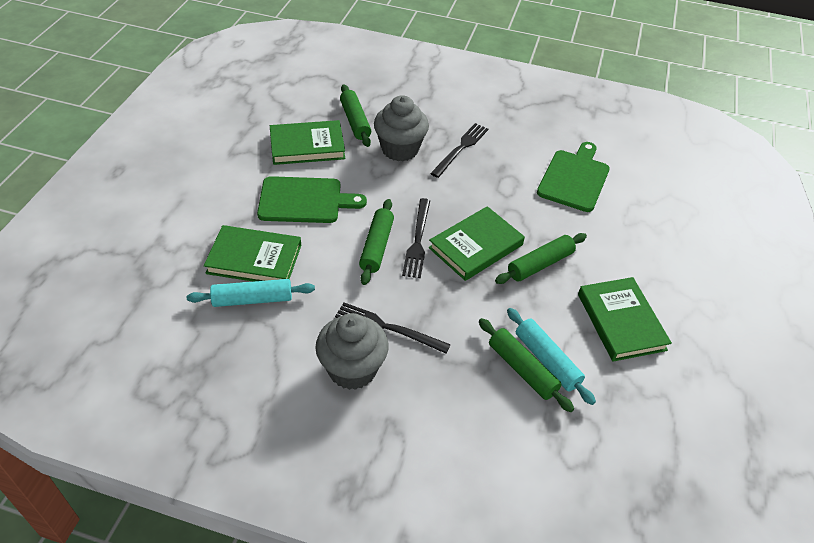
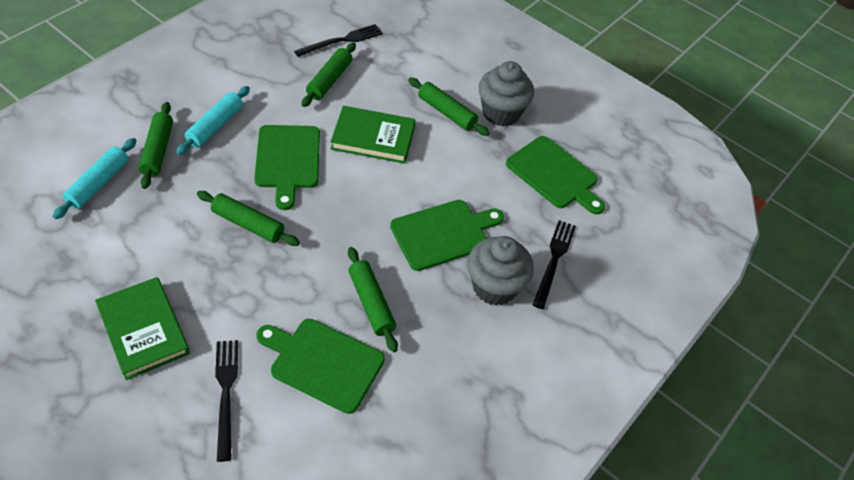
green book: [204,225,301,282] [270,120,345,165] [429,206,525,281] [578,277,672,362] = 4 -> [95,277,190,380] [331,106,416,164] = 2
green cutting board: [257,176,367,223] [537,142,610,212] = 2 -> [254,125,320,210] [256,319,385,414] [390,200,504,271] [506,136,605,214] = 4
green rolling pin: [340,84,371,147] [359,199,394,285] [479,318,574,412] [495,233,587,284] = 4 -> [139,102,173,189] [197,191,300,246] [301,42,356,107] [348,247,398,352] [408,77,489,136] = 5

